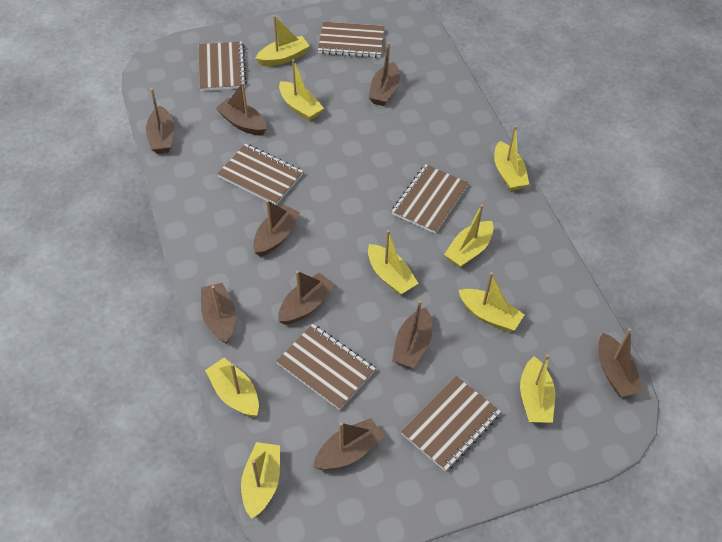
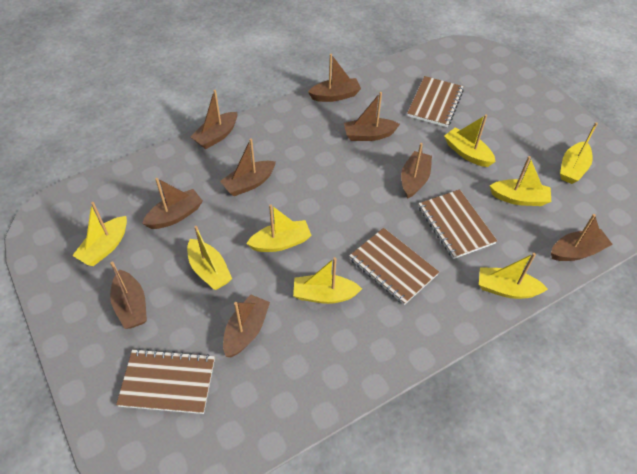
brown notebook: [199,41,247,91] [217,144,303,205] [276,324,376,410] [318,22,384,58] [391,164,469,234] [401,376,501,472] = 6 -> [116,348,215,414] [349,228,439,305] [407,76,464,127] [418,189,497,259] = 4
yellow boat: [205,358,259,417] [241,442,280,519] [255,15,310,66] [279,59,324,121] [368,230,419,295] [444,204,493,268] [458,272,524,332] [494,125,529,191] [520,354,555,423] = 9 -> [72,202,127,266] [187,226,232,290] [246,204,312,252] [293,257,362,304] [444,114,496,167] [479,253,548,299] [490,156,551,206] [560,122,598,184] = 8

